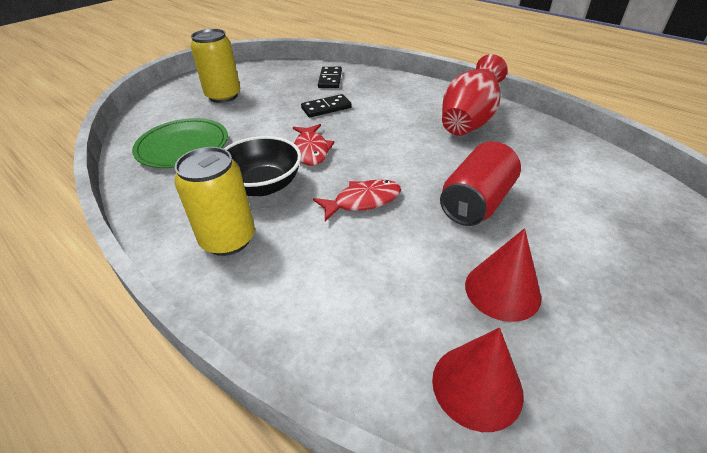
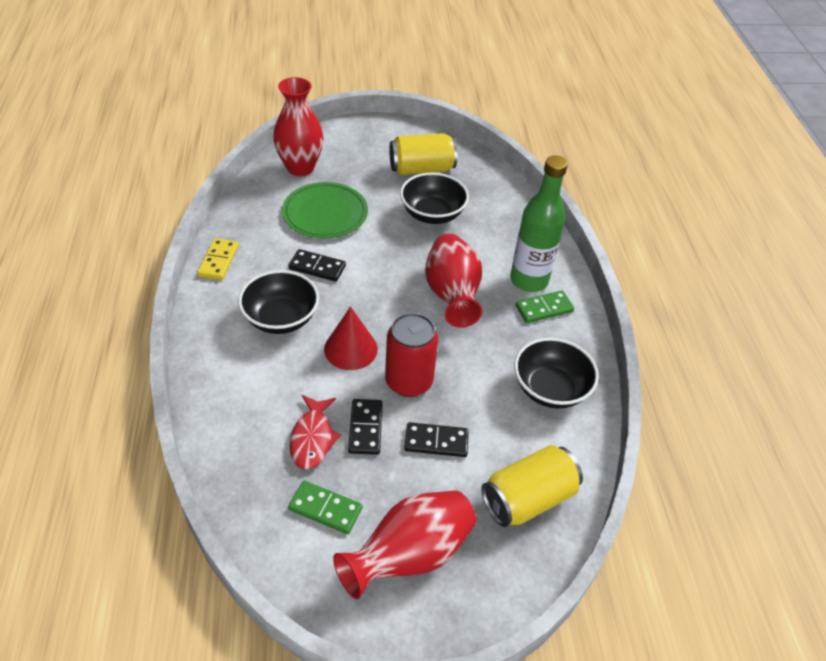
black bowl: [224,136,301,196] = 1 -> [238,270,319,334] [400,173,469,224] [514,338,599,409] = 3
black domino: [301,94,352,117] [318,67,342,88] = 2 -> [288,249,346,282] [348,399,383,455] [404,422,469,457] = 3
green bottle: none = 0 -> [510,155,568,292] = 1
green domino: none = 0 -> [288,481,362,534] [515,290,574,323] = 2
red cone: [432,328,524,432] [465,228,541,322] = 2 -> [324,307,378,370] = 1
red fish: [293,124,335,166] [313,180,401,222] = 2 -> [290,395,341,470] = 1
red vase: [442,54,508,136] = 1 -> [273,77,324,176] [333,490,476,599] [425,234,482,328] = 3
yellow domino: none = 0 -> [197,238,239,280] = 1

